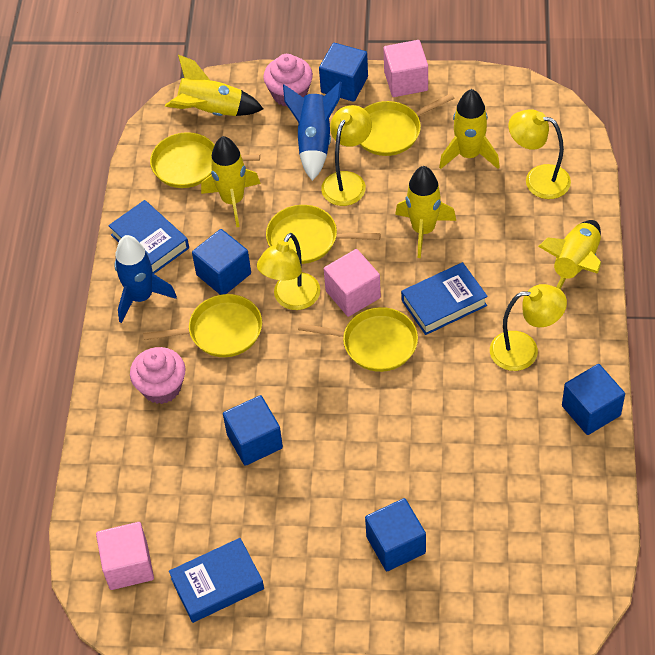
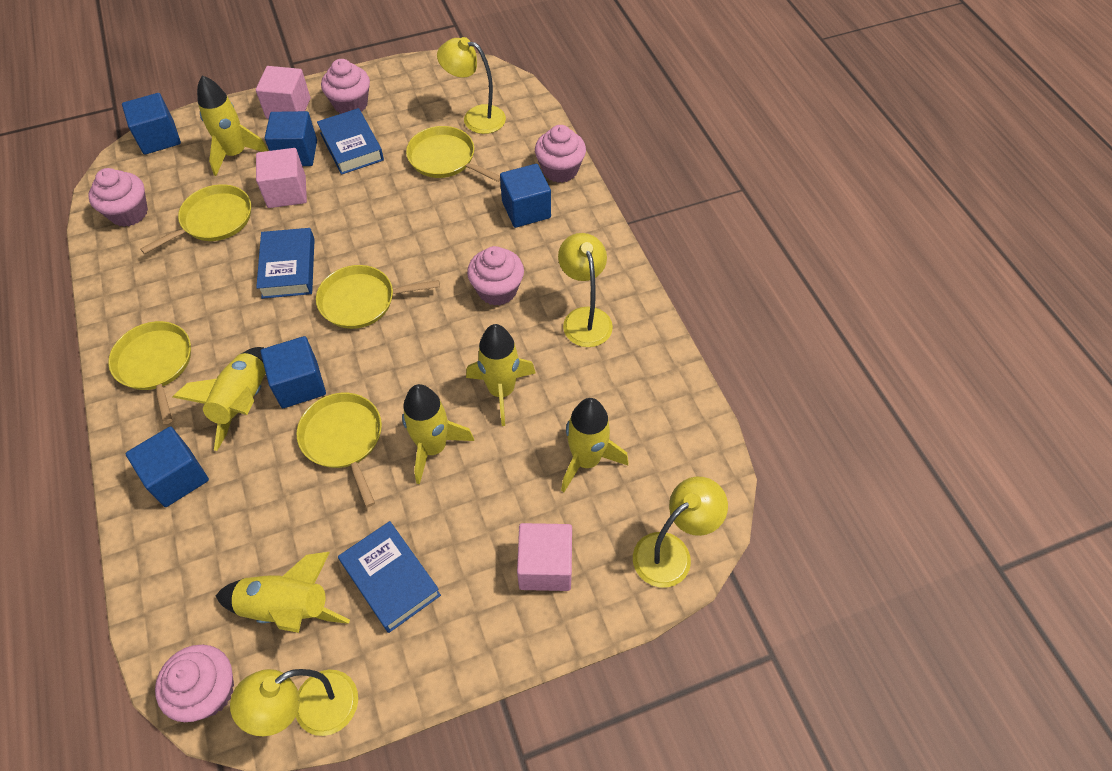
blue rocket: [114,235,177,323] [283,82,342,181] = 2 -> none = 0
pink cupcake: [130,347,186,404] [263,54,313,107] = 2 -> [88,168,148,227] [155,645,234,722] [321,59,370,114] [467,246,524,306] [535,125,586,183] = 5
yellow rocket: [165,55,263,116] [201,136,261,227] [395,166,456,258] [439,89,500,169] [538,220,601,289] = 5 -> [173,347,266,451] [197,75,269,176] [215,552,350,633] [402,384,474,484] [466,324,536,426] [561,398,628,492] = 6

